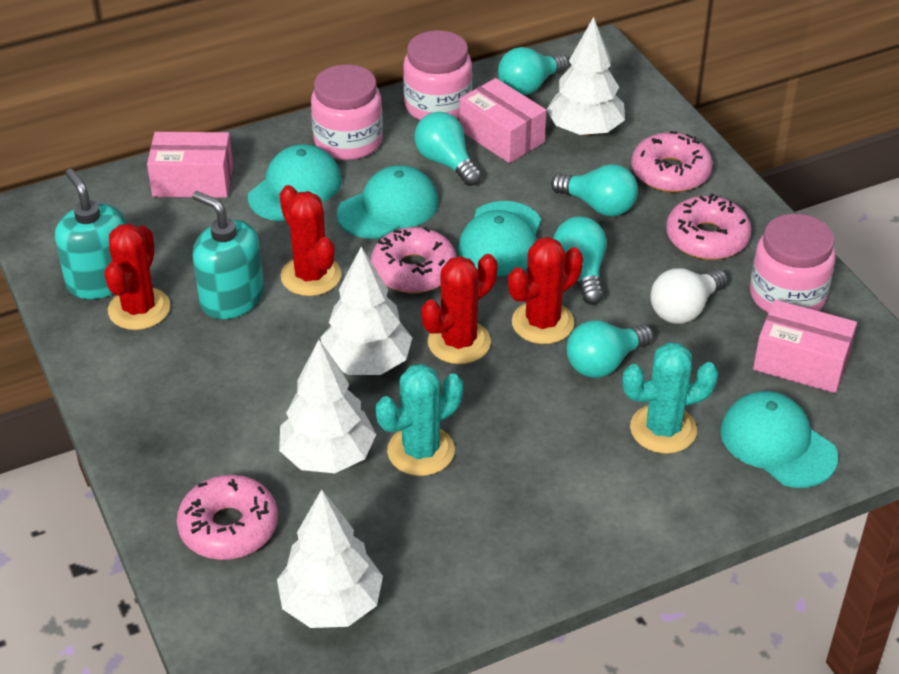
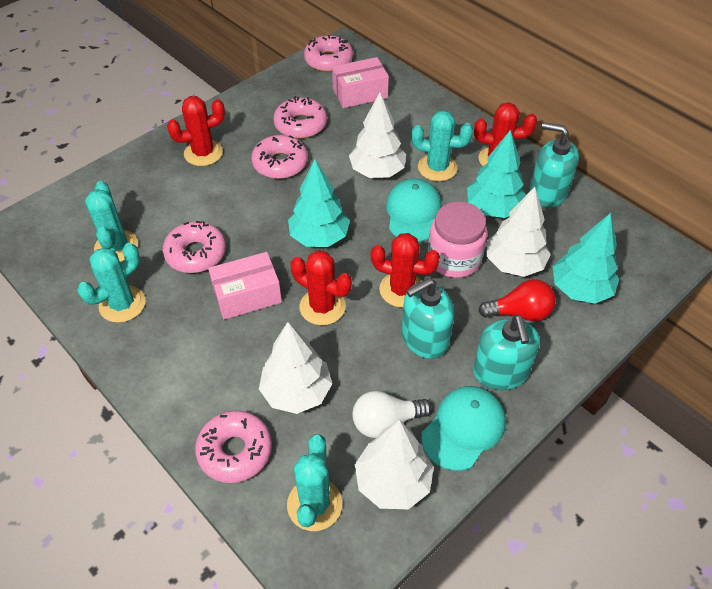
pink box: [147,132,233,198] [459,78,546,163] [753,299,857,393] = 3 -> [208,252,282,320] [332,57,389,108] = 2
pink donut: [177,475,278,560] [371,227,457,293] [631,131,713,192] [666,193,751,260] = 4 -> [163,221,226,273] [195,411,272,483] [251,135,308,179] [273,96,327,139] [304,35,353,72] = 5
pink jar: [311,65,383,160] [403,30,472,120] [750,214,836,313] = 3 -> [428,202,488,278] = 1
red light bulb: none = 0 -> [478,279,556,321] = 1
turquoise cactus: [376,364,463,476] [622,342,719,454] = 2 -> [77,243,145,323] [85,181,138,262] [287,434,342,531] [411,110,473,181] = 4
turquoise cap: [248,144,342,221] [337,165,438,239] [458,201,541,276] [720,391,838,488] = 4 -> [386,179,442,242] [422,386,506,471] = 2
turquoise light bulb: [415,112,482,186] [498,47,569,95] [551,164,638,216] [553,216,607,305] [567,320,654,378] = 5 -> none = 0
turquoise soap dispenser: [55,169,127,299] [192,191,264,319] = 2 -> [401,278,455,359] [473,315,540,390] [530,122,579,207] = 3
turquoise tree: none = 0 -> [288,159,350,247] [467,130,526,218] [553,213,619,304] = 3

